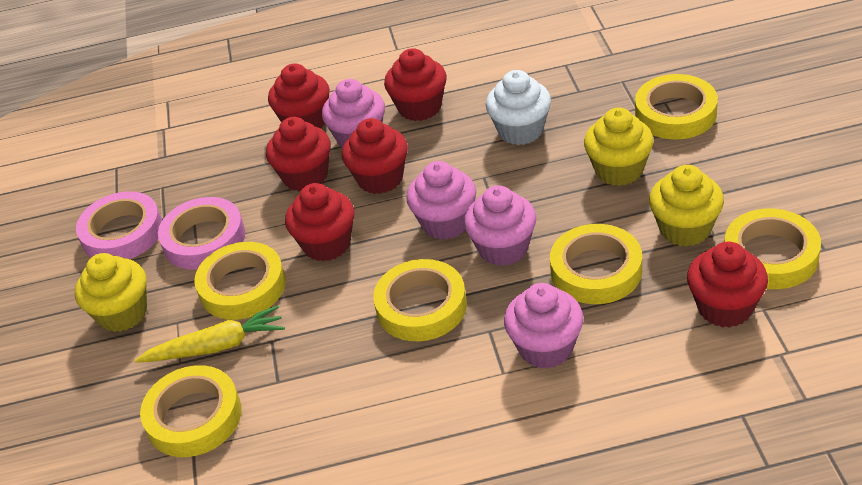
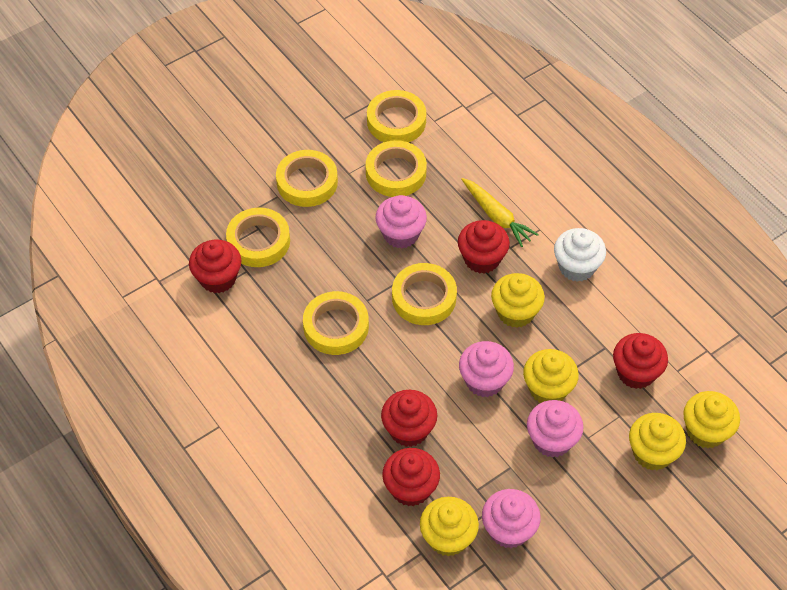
pink tape: [76,191,162,259] [158,197,245,270] = 2 -> none = 0
red cupcake: [266,117,331,192] [268,64,330,128] [285,183,354,261] [342,118,408,194] [384,48,447,121] [687,242,768,328] = 6 -> [189,240,241,293] [381,390,437,447] [382,448,440,506] [458,220,510,274] [613,333,668,389] = 5
yellow cupcake: [75,253,147,332] [584,107,654,186] [649,165,724,247] = 3 -> [420,497,479,556] [491,273,545,328] [523,349,579,403] [629,413,686,470] [683,391,740,448] = 5

